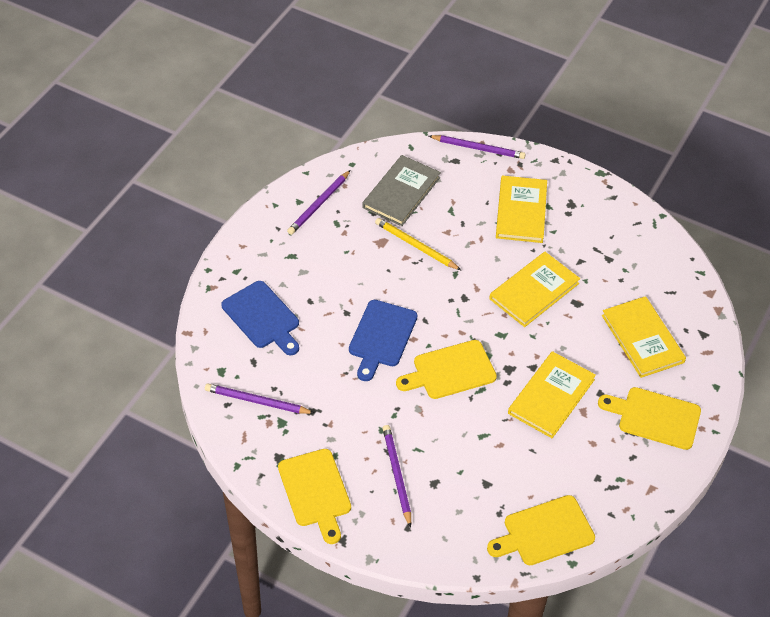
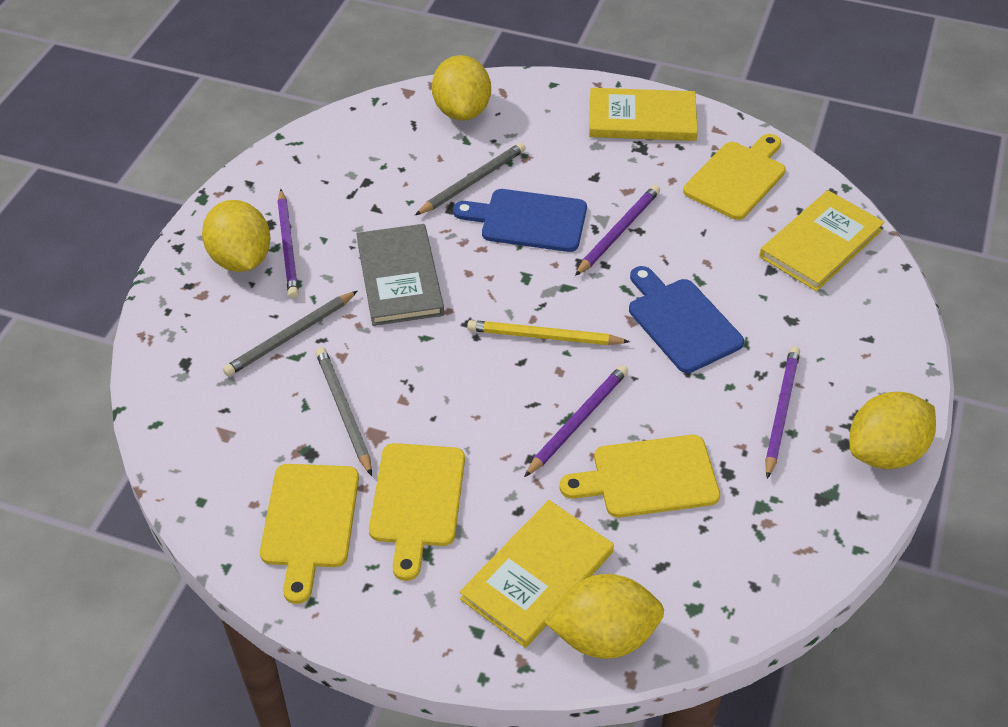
grey pencil: none = 0 -> [223,291,357,376] [316,347,372,476] [415,143,526,215] = 3
yellow book: [489,252,580,327] [496,176,547,243] [508,351,596,438] [602,296,686,378] = 4 -> [460,500,614,648] [589,88,698,141] [759,190,885,291] = 3
yellow lemon: none = 0 -> [202,200,270,272] [432,55,491,121] [544,574,664,659] [850,392,936,469] = 4

